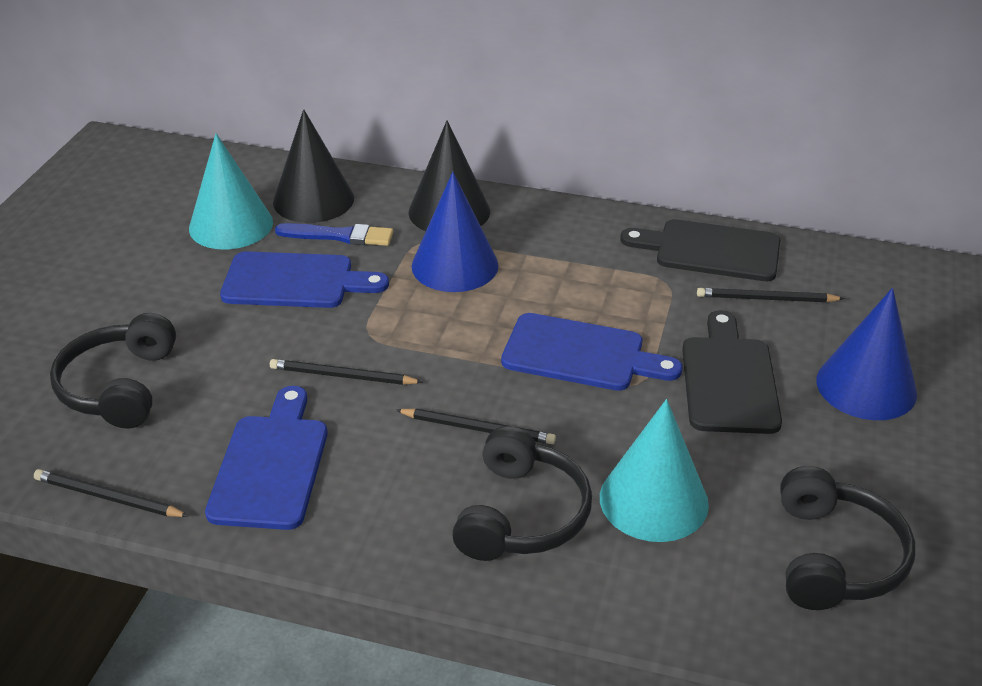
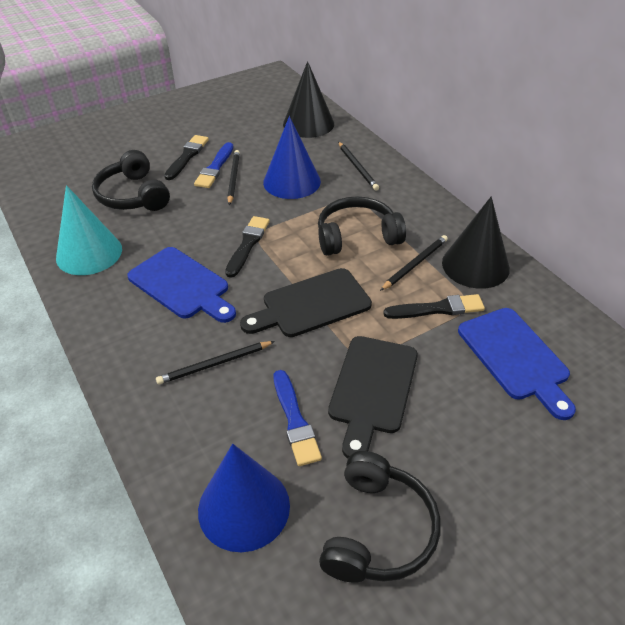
black brush: none = 0 -> [164,135,209,180] [225,216,270,278] [383,294,485,319] = 3
blue brush: [275,223,393,246] = 1 -> [194,142,233,188] [274,370,322,466] = 2
blue cutting board: [205,386,327,530] [220,251,389,308] [501,313,682,391] = 3 -> [127,247,236,323] [458,308,576,420] = 2
turquoise cone: [189,133,273,250] [600,399,709,542] = 2 -> [56,185,122,275] = 1

